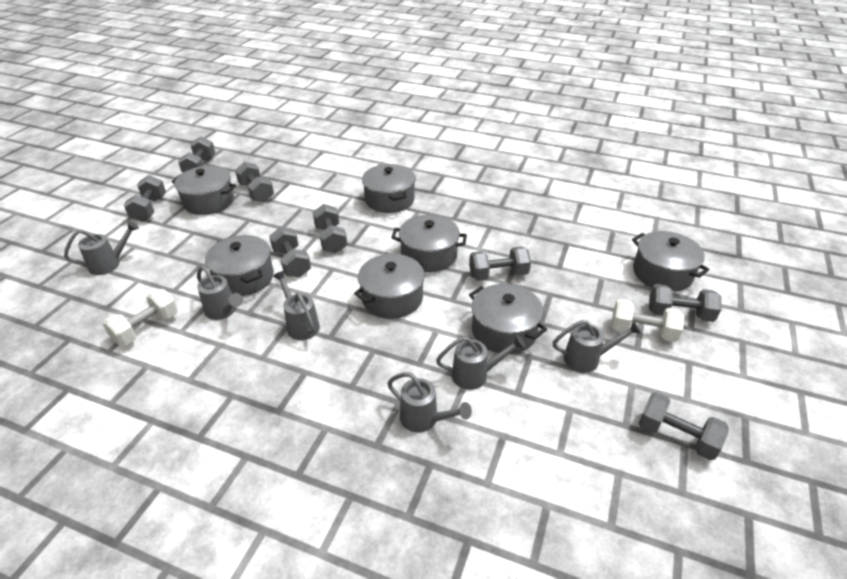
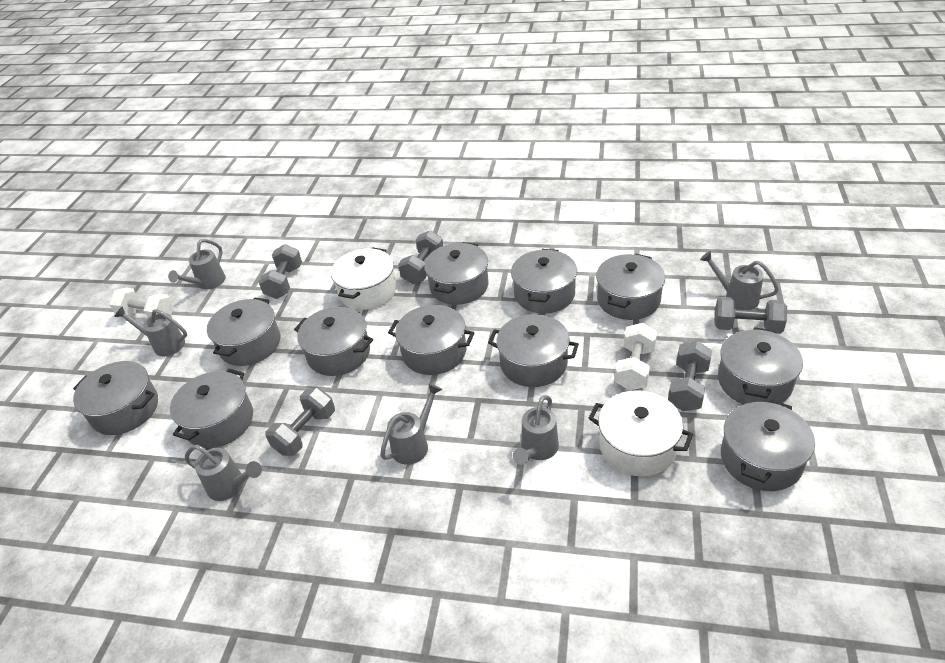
grey dumbbell: [124,175,166,222] [178,137,215,173] [235,162,274,202] [269,226,311,278] [313,204,347,253] [469,246,531,281] [638,392,729,460] [649,284,721,322] = 8 -> [258,244,302,299] [265,388,335,456] [398,231,443,284] [668,341,712,411] [714,297,787,334] = 5
grey pot: [171,166,236,215] [205,235,274,296] [354,254,427,319] [362,164,416,213] [391,215,467,272] [469,284,547,354] [632,231,709,292] = 7 -> [73,361,158,435] [170,369,253,448] [207,297,280,366] [294,307,373,376] [388,305,474,375] [424,242,489,305] [488,314,579,387] [511,249,577,314] [596,253,665,320] [718,327,803,404] [721,399,815,491] = 11
white pot: none = 0 -> [331,248,397,310] [588,390,693,476] = 2

